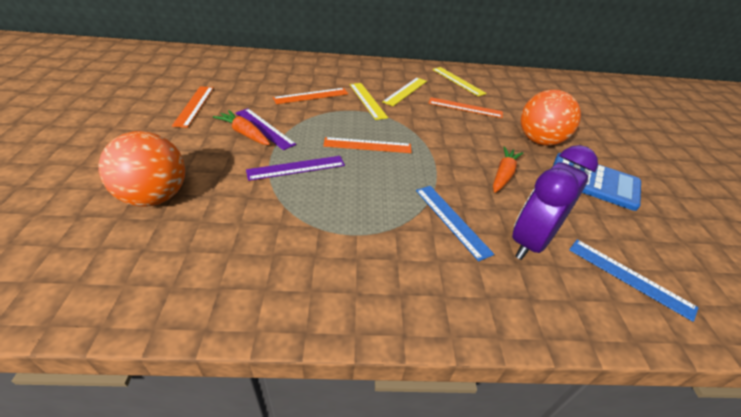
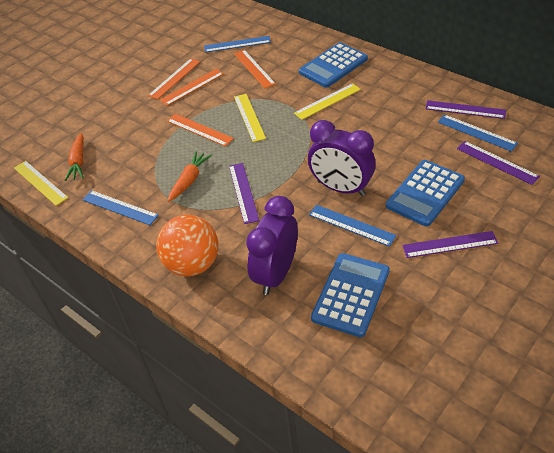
blue calculator: [553,153,641,211] = 1 -> [299,42,368,88] [311,253,390,337] [386,160,465,227] = 3
blue ruler: [416,186,494,261] [569,240,698,322] = 2 -> [82,190,159,225] [204,36,271,53] [309,205,396,247] [438,114,518,152] = 4
orange ball: [98,131,185,207] [521,90,581,146] = 2 -> [156,215,219,276] = 1
purple clock: [512,145,598,260] = 1 -> [246,196,298,295] [308,120,376,196] = 2
purple ruler: [236,108,296,150] [246,156,345,181] = 2 -> [229,163,259,224] [402,231,498,258] [425,100,506,119] [457,141,540,185] = 4

